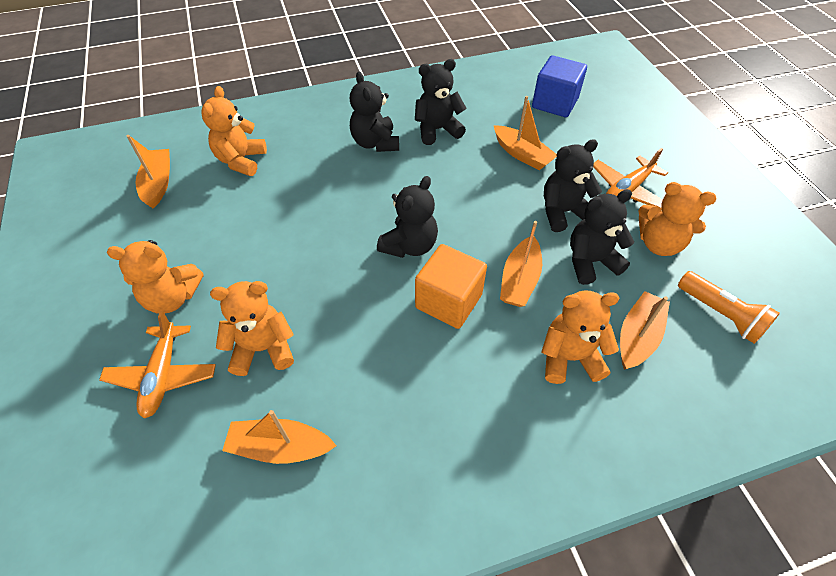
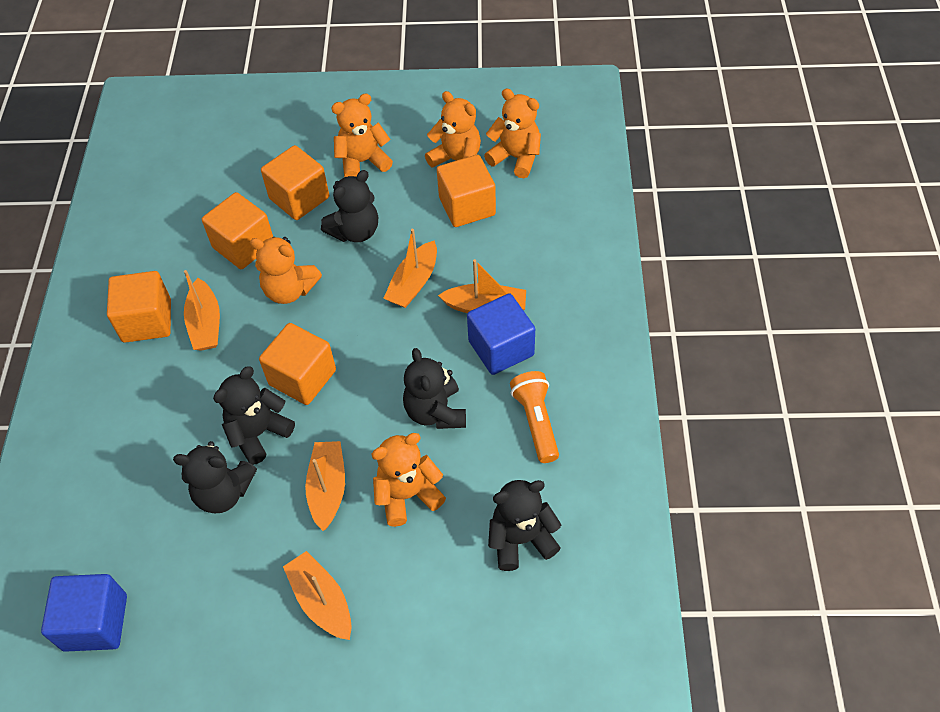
blue cube: [532,55,587,117] = 1 -> [41,574,127,652] [467,293,535,375] = 2
orange cube: [415,244,487,329] = 1 -> [107,271,171,343] [202,192,273,269] [259,323,336,405] [261,145,329,220] [437,155,496,227] = 5
orange plane: [99,310,216,418] [593,148,668,209] = 2 -> none = 0

